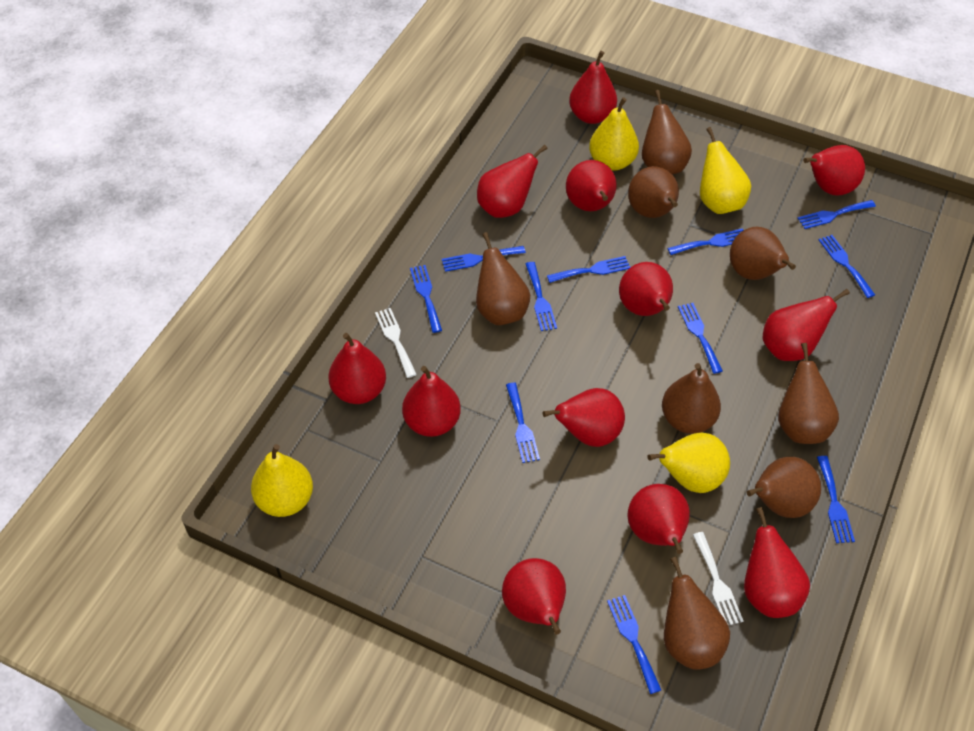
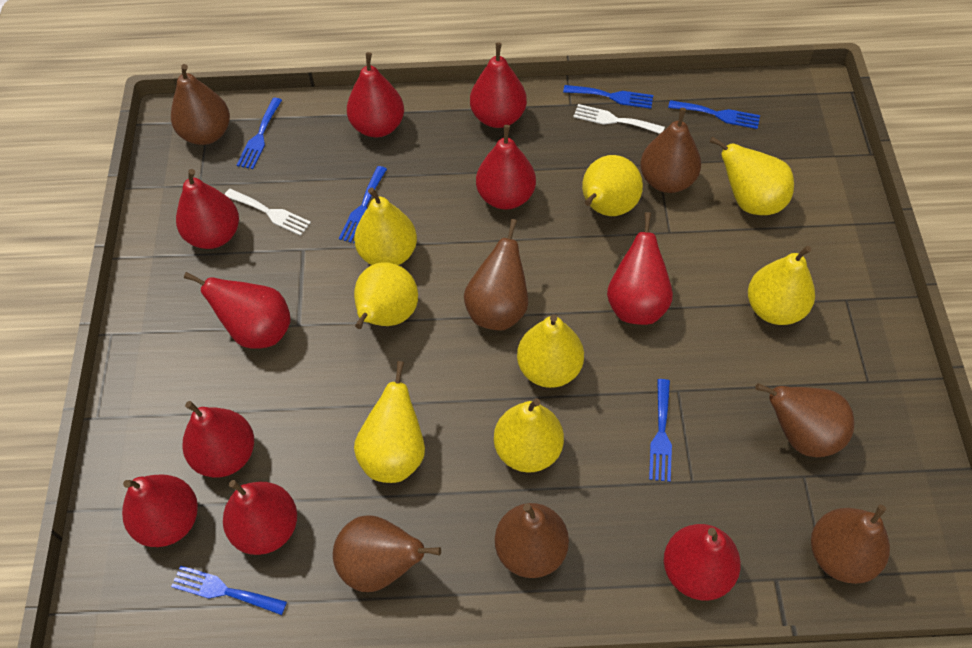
blue fork: [410,265,442,333] [442,246,526,272] [506,383,540,463] [526,262,557,331] [547,256,630,283] [607,595,661,694] [667,228,743,255] [678,303,723,374] [798,200,876,229] [817,456,855,543] [819,235,875,298] = 11 -> [171,565,287,615] [237,98,282,169] [339,166,387,244] [563,85,653,109] [649,379,672,482] [668,100,760,129] = 6
brown pear: [476,232,530,325] [628,166,679,218] [642,90,692,174] [662,363,721,434] [664,557,730,670] [730,227,796,280] [746,457,821,518] [778,343,839,444] = 8 -> [171,64,230,145] [333,515,441,592] [464,219,528,330] [495,503,569,578] [640,108,701,193] [755,383,854,457] [811,505,890,584] = 7
red pear: [328,333,386,404] [402,366,461,437] [477,145,548,218] [502,558,566,635] [542,388,625,447] [566,160,617,211] [569,51,617,124] [619,262,673,316] [627,484,690,554] [744,507,810,618] [763,289,850,361] [803,145,865,196] = 12 -> [122,475,198,547] [176,169,239,249] [182,401,254,478] [184,272,291,349] [223,480,297,555] [347,52,404,137] [470,42,527,128] [476,125,536,210] [607,212,673,325] [664,524,741,601] = 10
yellow pear: [251,444,313,517] [589,97,639,171] [648,433,730,493] [700,127,751,214] = 4 -> [354,188,417,265] [354,262,418,329] [354,361,425,483] [494,398,564,473] [517,314,584,388] [582,155,643,216] [710,137,794,215] [748,246,815,325] = 8

